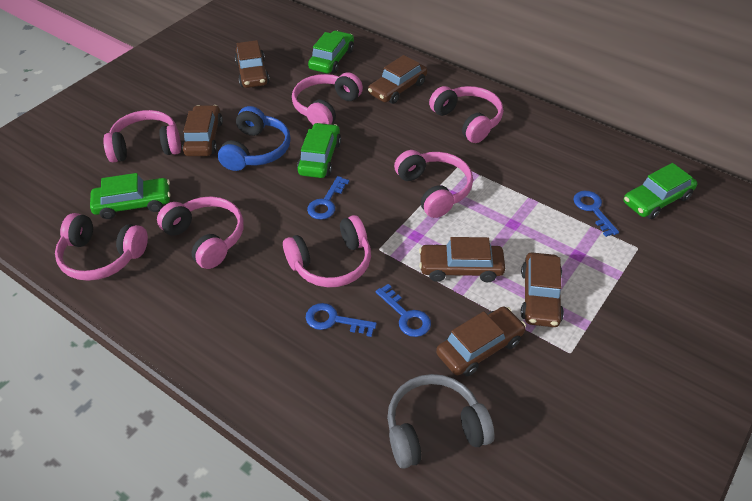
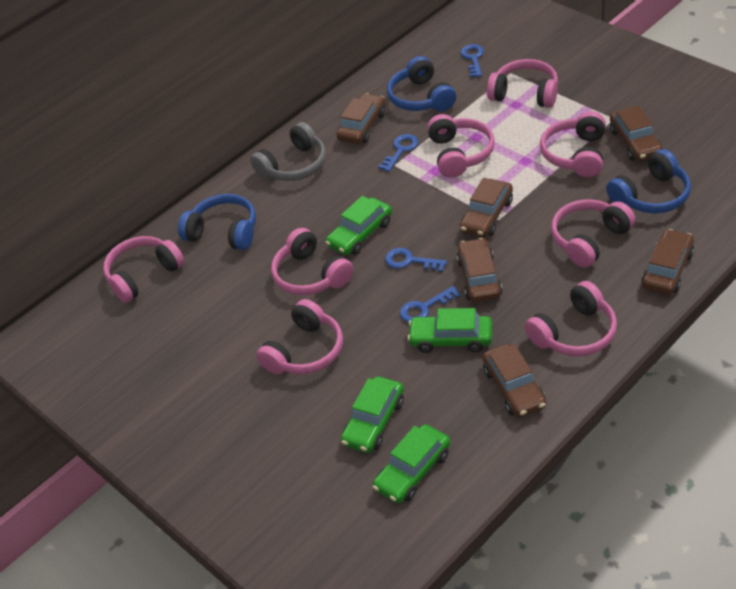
blue headphones: [218,106,291,171] = 1 -> [178,194,256,250] [387,56,456,111] [606,149,691,213] = 3
pink headphones: [55,213,148,281] [103,110,181,163] [157,196,244,269] [283,215,371,287] [292,72,363,125] [394,150,473,218] [429,86,503,143] = 7 -> [103,236,185,303] [256,299,343,374] [271,228,354,295] [427,114,495,178] [487,59,558,108] [525,281,617,357] [540,111,606,177] [551,200,635,268] = 8

